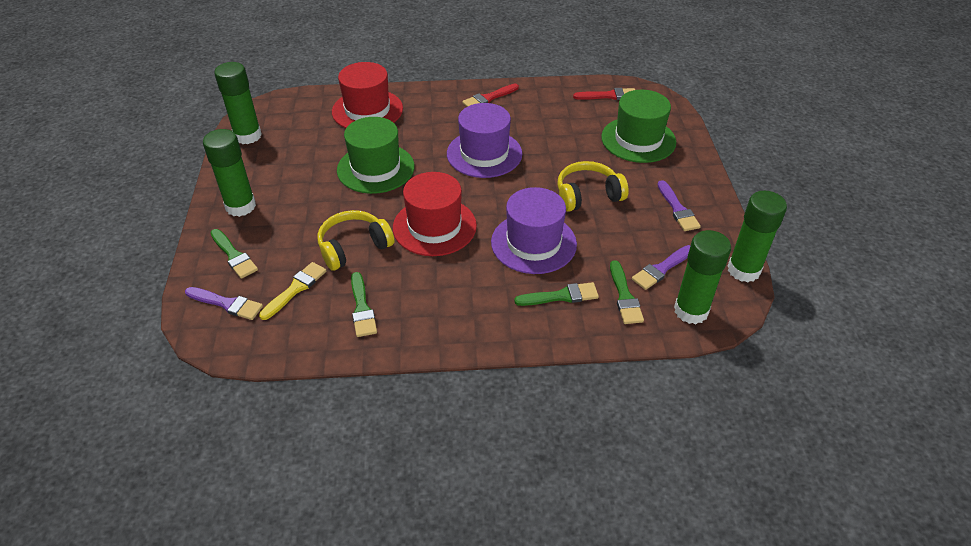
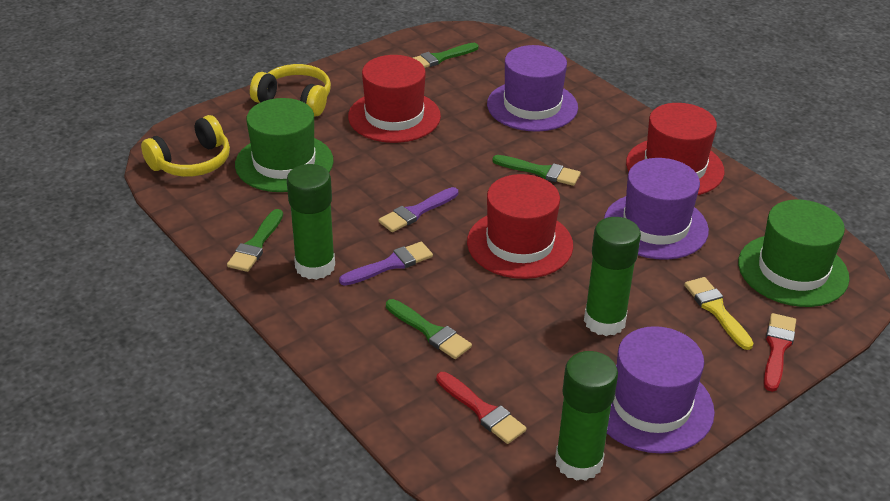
green glue stick: [203,129,256,217] [214,62,262,144] [674,230,731,324] [728,191,787,282] = 4 -> [287,164,335,280] [555,351,618,481] [584,217,641,336] = 3
purple brush: [185,287,263,320] [632,245,691,290] [657,180,701,231] = 3 -> [339,242,433,286] [379,187,458,232] = 2
purple hat: [447,103,522,178] [491,187,577,274] = 2 -> [487,45,578,132] [604,158,709,260] [607,326,715,453] = 3
red hat: [332,62,403,128] [393,172,477,256] = 2 -> [348,55,441,143] [467,174,573,279] [626,103,725,195] = 3

